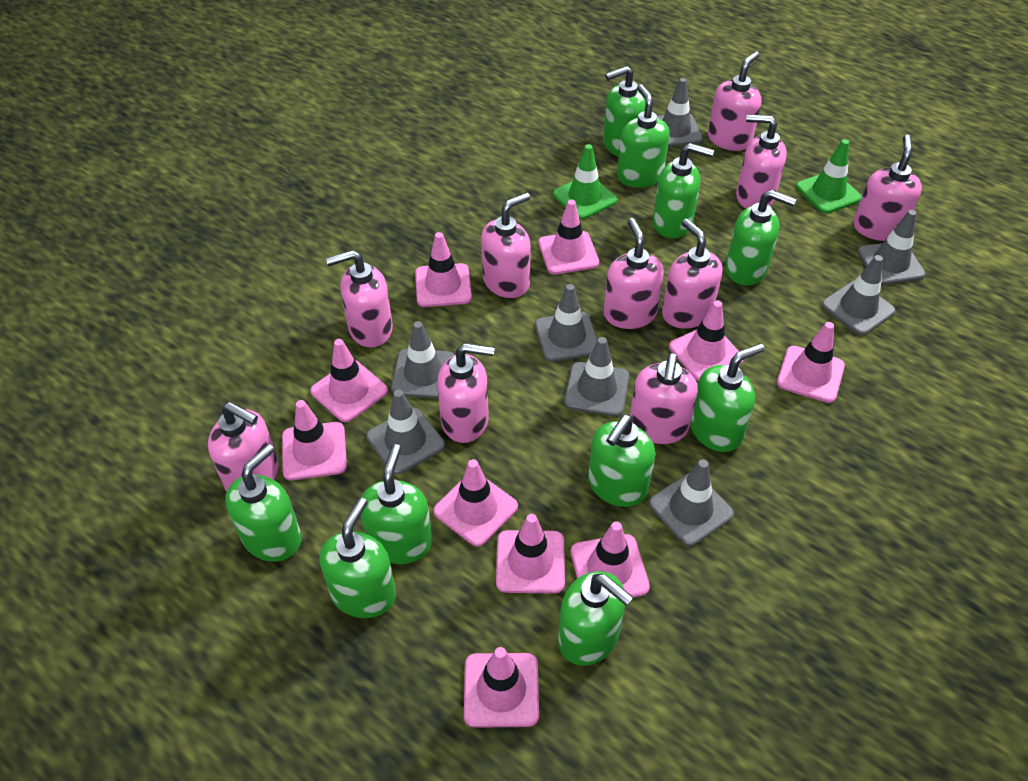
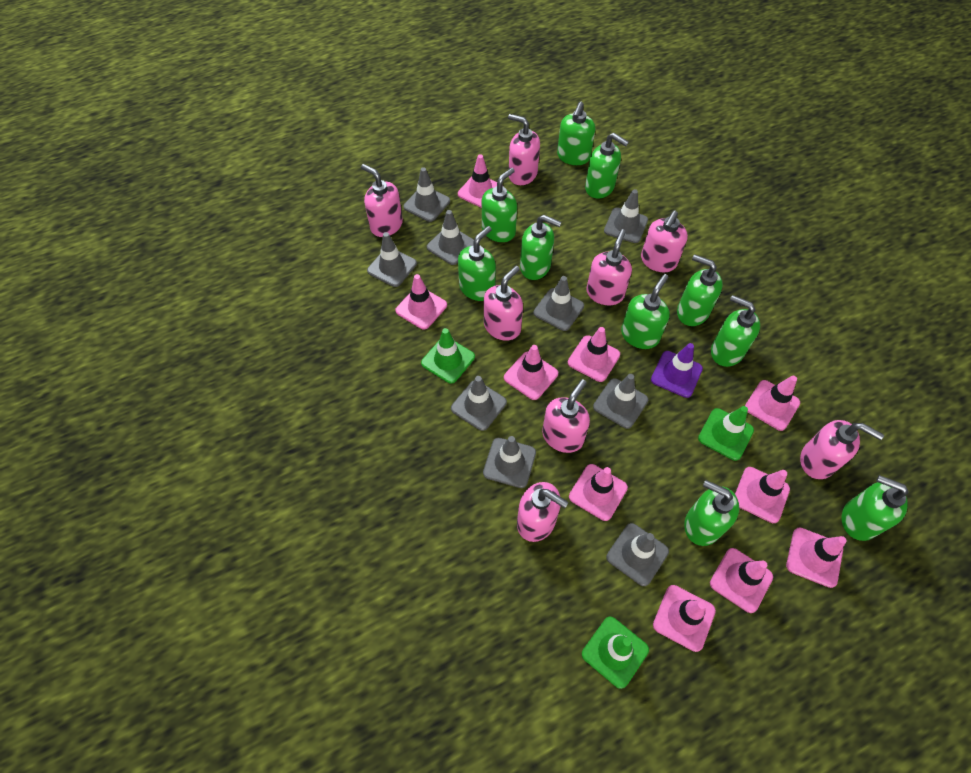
green traffic cone: [553,144,617,219] [796,139,862,214] = 2 -> [421,328,475,384] [582,616,649,689] [698,406,754,461] = 3
grey traffic cone: [366,390,445,474] [391,321,454,399] [535,284,598,362] [564,337,629,416] [649,459,734,546] [657,78,703,147] [822,255,896,335] [857,210,925,285] = 8 -> [367,232,417,287] [404,167,450,222] [427,210,474,265] [451,376,507,431] [483,436,536,488] [533,276,584,331] [593,374,648,429] [604,189,648,243] [606,523,669,586] = 9
pink soap dispenser: [208,402,279,492] [326,250,393,347] [437,343,495,443] [481,192,531,298] [603,218,664,329] [630,353,698,444] [662,219,722,329] [708,51,761,151] [736,114,787,209] [853,135,922,241] = 10 -> [361,164,403,237] [484,266,523,341] [508,114,540,185] [517,482,569,542] [542,379,590,453] [586,229,632,305] [641,211,688,272] [800,420,884,479] = 8
purple traffic cone: none = 0 -> [651,343,703,398] = 1

